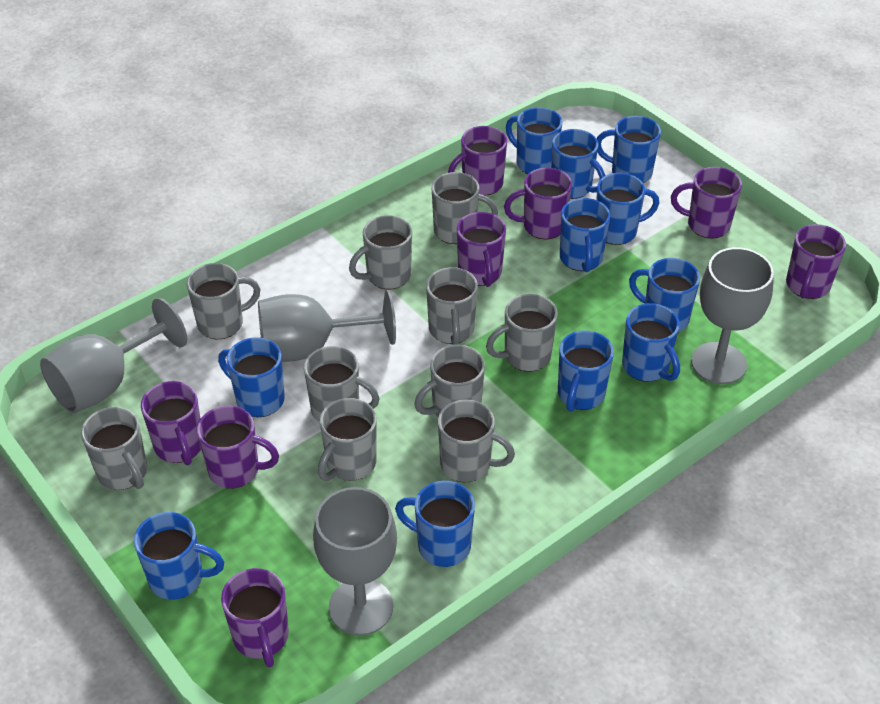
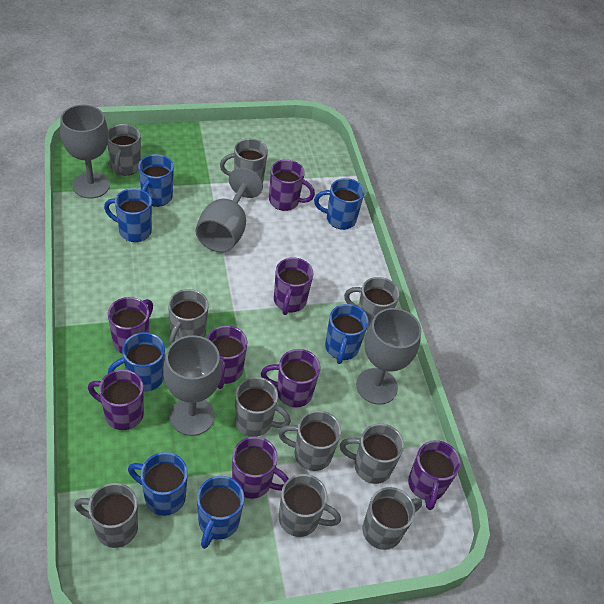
blue mug: [134,512,224,600] [218,337,285,417] [395,481,475,567] [506,107,562,174] [551,129,605,199] [558,330,614,412] [560,198,610,272] [596,173,659,245] [597,116,661,183] [622,303,680,382] [629,258,700,332] = 11 -> [104,188,152,242] [108,332,165,392] [128,452,188,516] [138,154,174,207] [197,476,244,549] [314,178,365,230] [325,304,369,364] = 7

